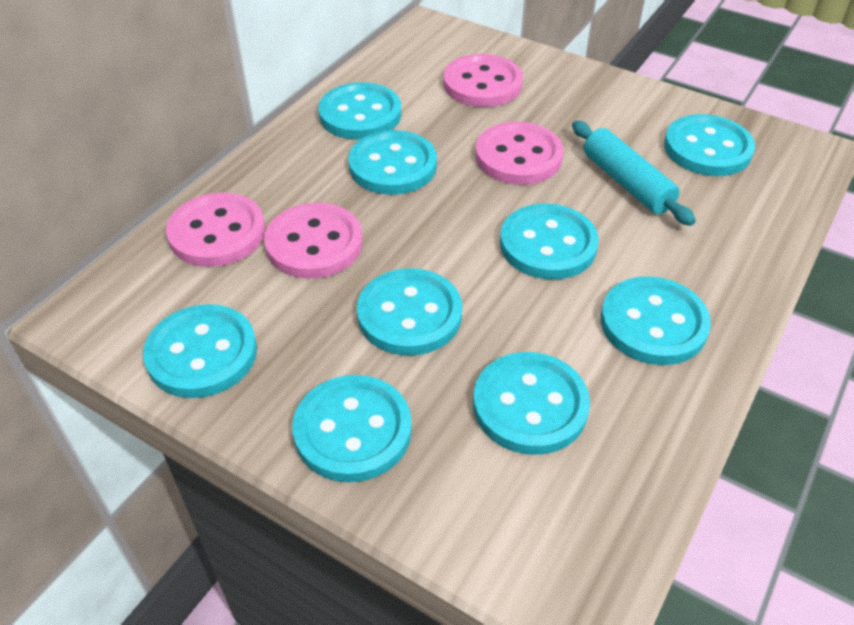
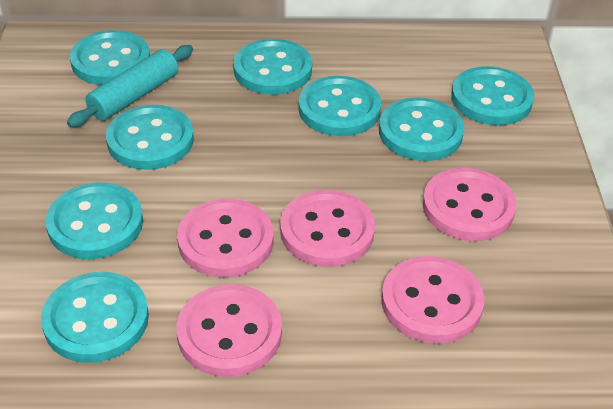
pink button: [166,193,265,267] [264,203,363,279] [443,54,523,107] [475,122,564,185] = 4 -> [176,284,282,377] [177,199,274,277] [280,190,375,267] [381,256,484,344] [423,168,516,241] = 5
turquoise button: [143,304,257,398] [293,375,412,482] [318,82,401,140] [348,130,437,195] [357,268,462,355] [473,352,590,455] [500,204,599,279] [601,276,711,365] [664,114,755,176] = 9 -> [41,272,149,363] [45,182,143,259] [70,30,150,85] [106,105,194,170] [233,39,312,95] [298,76,381,136] [379,98,465,161] [451,66,534,125] = 8

